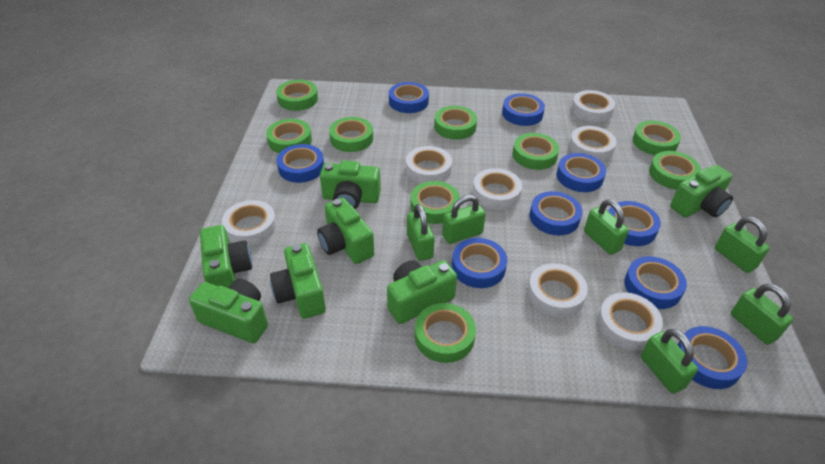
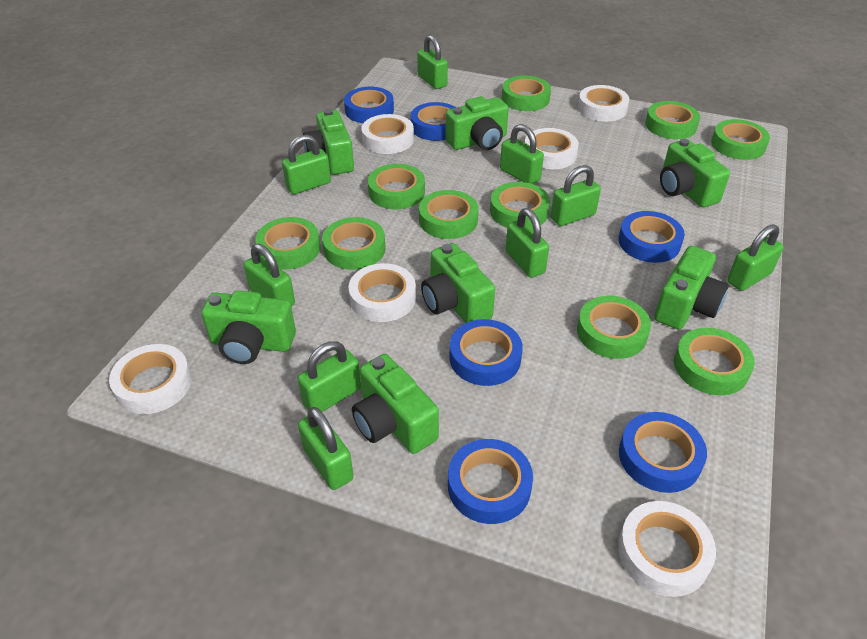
blue tape: [277,144,324,183] [389,82,429,113] [452,238,507,288] [502,93,545,126] [529,191,582,236] [556,153,606,192] [608,201,661,246] [624,256,687,309] [678,326,747,389] = 9 -> [344,87,394,123] [411,102,456,141] [448,439,533,524] [449,319,523,386] [618,211,685,263] [619,412,707,493] = 6
green padlock: [407,204,435,261] [442,195,486,244] [584,199,629,255] [641,329,698,394] [715,216,770,273] [731,284,793,345] = 6 -> [244,244,295,307] [282,135,331,194] [298,341,361,412] [298,407,354,490] [417,35,448,89] [500,124,544,184] [505,208,549,278] [551,165,601,226] [727,224,784,291] = 9
green tape: [266,119,312,153] [276,80,318,111] [329,117,373,152] [410,181,460,224] [415,303,476,363] [434,106,477,140] [512,133,559,170] [633,121,681,155] [649,151,701,190] = 9 -> [255,217,320,270] [322,217,386,270] [368,164,425,209] [419,190,479,239] [490,182,550,228] [502,76,551,111] [577,296,651,359] [645,101,700,139] [674,328,755,396] [711,119,770,160] = 10
white tape: [222,200,277,246] [406,146,452,184] [473,168,522,210] [528,263,588,317] [569,126,616,161] [571,90,615,122] [597,292,663,350] = 7 -> [109,344,192,414] [349,263,416,322] [361,114,414,154] [525,128,579,169] [578,85,629,122] [618,501,716,597] = 6

